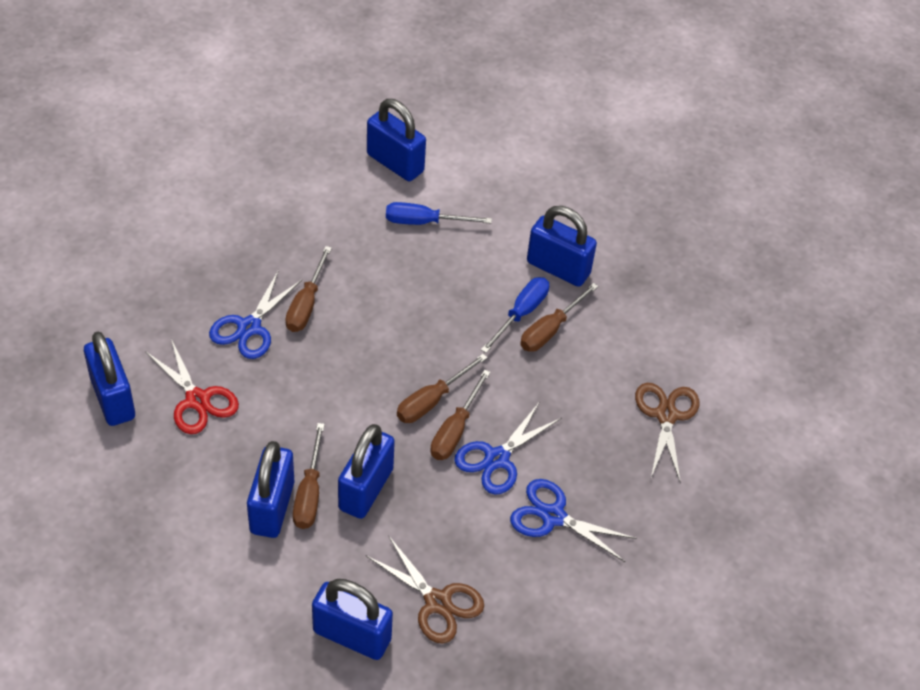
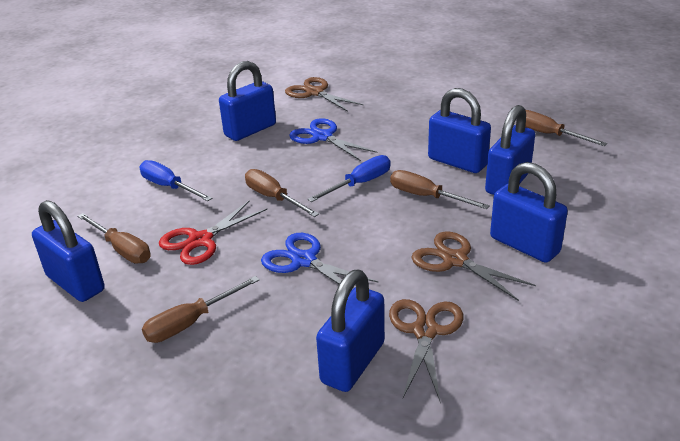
blue scissors: [209,270,302,359] [454,403,562,495] [510,479,637,562] = 3 -> [261,233,378,291] [289,118,378,161] = 2
brown scissors: [366,535,484,644] [635,383,699,483] = 2 -> [285,77,363,112] [389,299,463,401] [411,232,536,301] = 3

